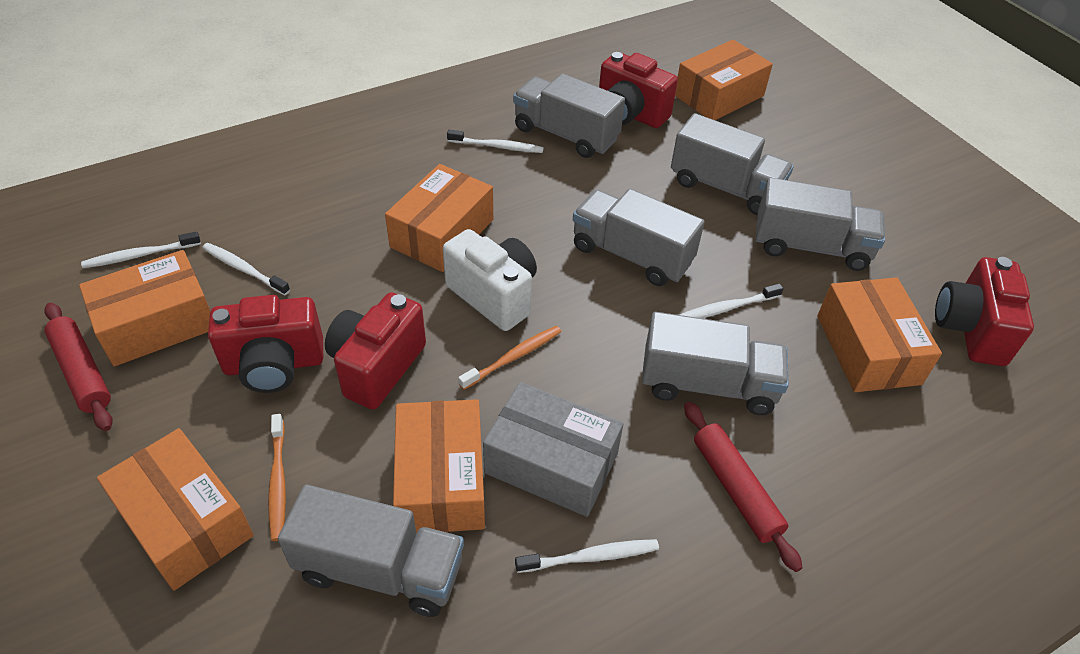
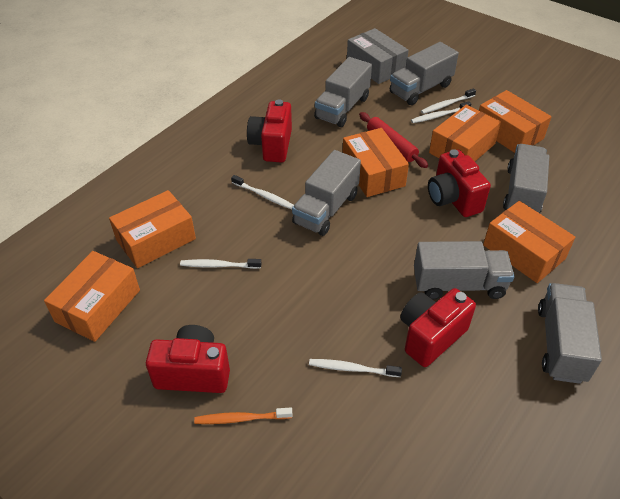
orange toothbrush: [268,414,286,541] [458,326,561,390] = 2 -> [194,408,293,424] = 1
red rolling pin: [44,303,113,431] [684,402,803,572] = 2 -> [359,112,428,168] = 1
white camera: [443,229,537,331] = 1 -> none = 0

